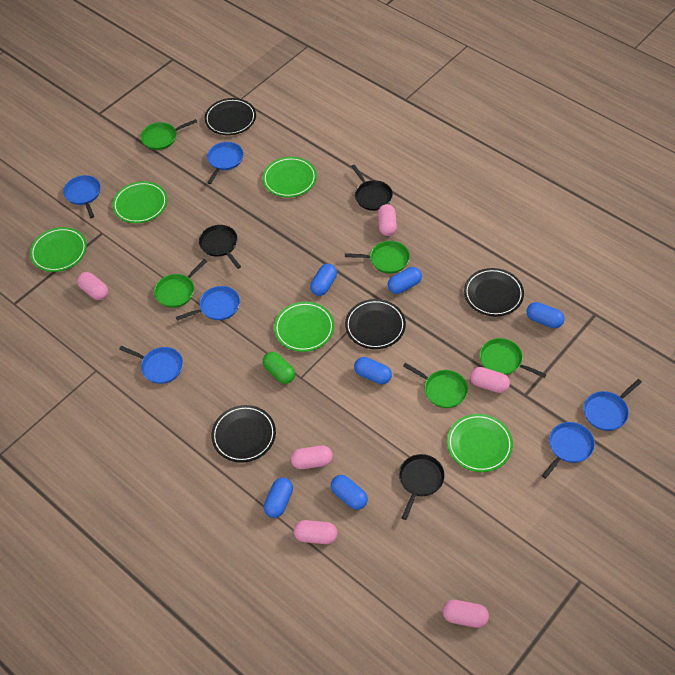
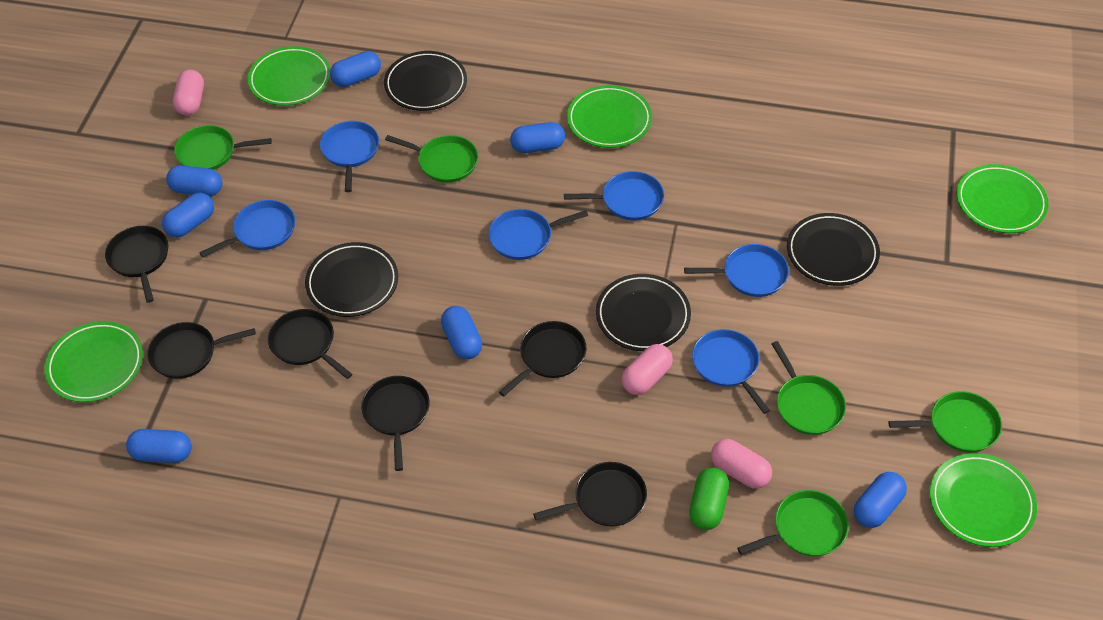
black pan: [199,225,241,269] [351,164,393,211] [399,454,445,520] = 3 -> [105,226,168,303] [147,322,256,379] [268,309,352,379] [361,376,430,471] [499,321,587,396] [533,462,647,527] = 6
blue capsule: [264,477,293,518] [310,264,337,296] [331,475,368,510] [354,357,392,384] [387,267,422,294] [527,302,565,328] = 6 -> [126,429,192,463] [162,192,214,238] [166,165,222,196] [330,51,381,87] [441,306,482,359] [510,122,565,153] [854,472,907,528] = 7
pink capsule: [77,272,108,300] [291,445,333,469] [294,520,337,544] [378,204,397,236] [443,600,489,628] [470,367,510,393] = 6 -> [173,69,204,115] [621,344,673,395] [711,439,772,489] = 3

